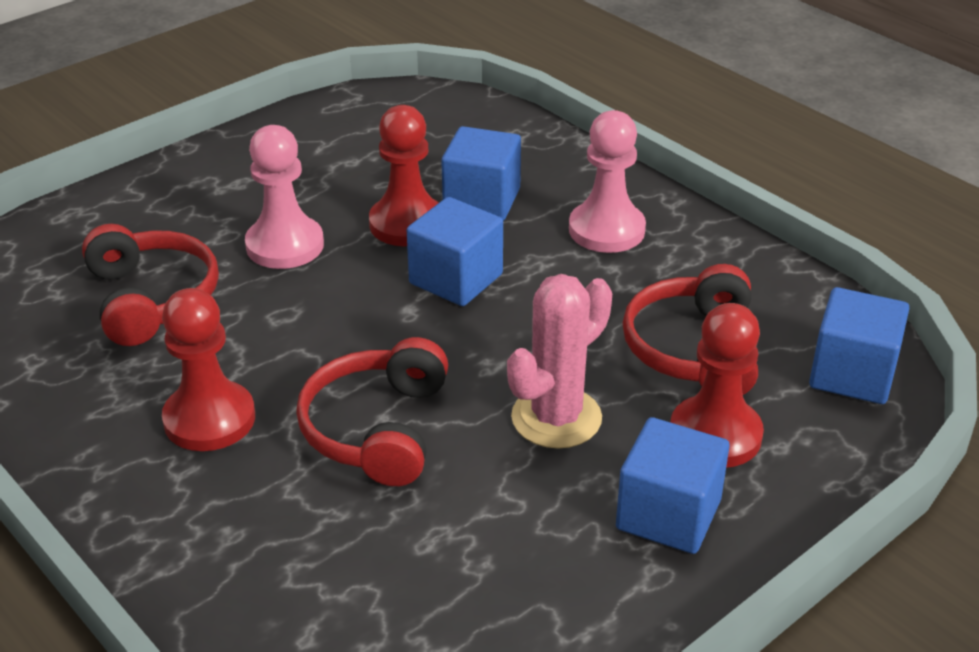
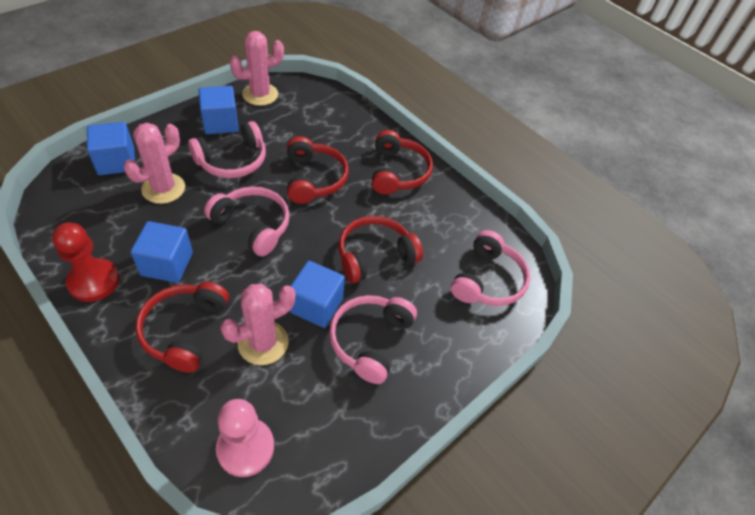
pink cactus: [507,274,612,449] = 1 -> [124,123,185,204] [220,284,296,365] [230,31,284,106] = 3
pink headphones: none = 0 -> [188,121,266,178] [204,187,290,257] [329,295,417,384] [451,230,530,306] = 4
pink pawn: [245,125,324,269] [569,110,646,253] = 2 -> [216,399,274,477] = 1
red headphones: [82,224,219,346] [296,337,448,486] [623,264,758,395] = 3 -> [135,282,229,373] [287,136,349,204] [339,216,423,283] [372,130,433,195] = 4
red pawn: [162,288,255,451] [369,105,439,246] [670,303,764,468] = 3 -> [52,223,120,302] = 1

